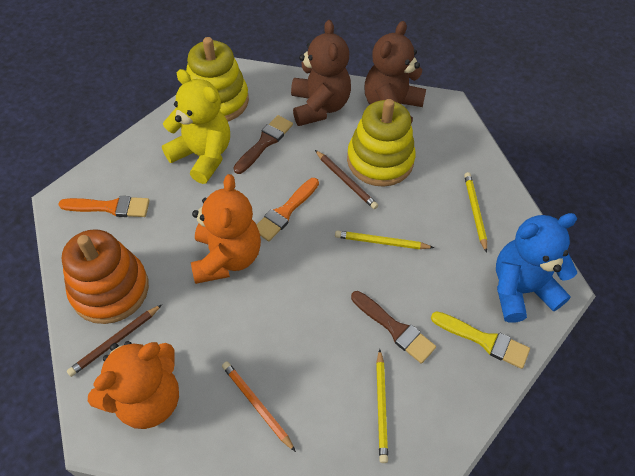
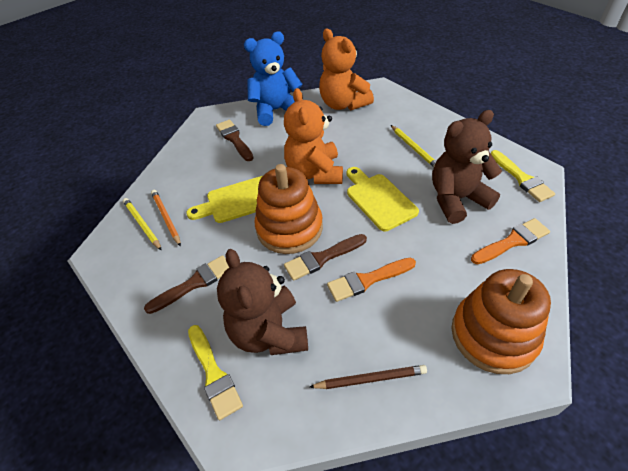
brown brush: [233,115,293,174] [351,291,436,364] = 2 -> [144,255,229,314] [216,119,254,161] [284,234,367,281] = 3
brown pencil: [67,305,162,377] [315,150,378,209] = 2 -> [310,365,427,389] = 1
orange stacking toy: [62,229,149,324] = 1 -> [254,164,323,254] [452,269,551,374] = 2
yellow brush: [431,311,530,369] = 1 -> [188,325,243,420] [491,150,555,202] = 2
yellow cutting board: none = 0 -> [186,176,262,223] [347,167,419,231] = 2
yellow pencil: [335,230,434,249] [376,349,388,463] [464,172,487,253] = 3 -> [123,198,162,251] [391,125,436,167] = 2
yellow stacking toy: [186,37,249,122] [347,99,416,187] = 2 -> none = 0
yellow teddy bear: [162,69,230,184] = 1 -> none = 0

